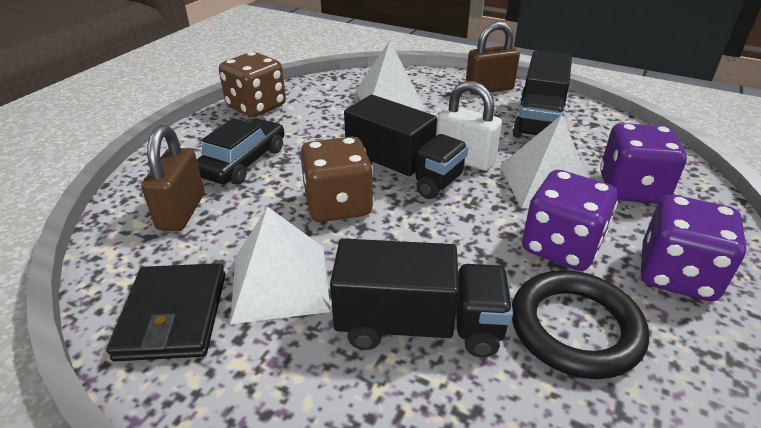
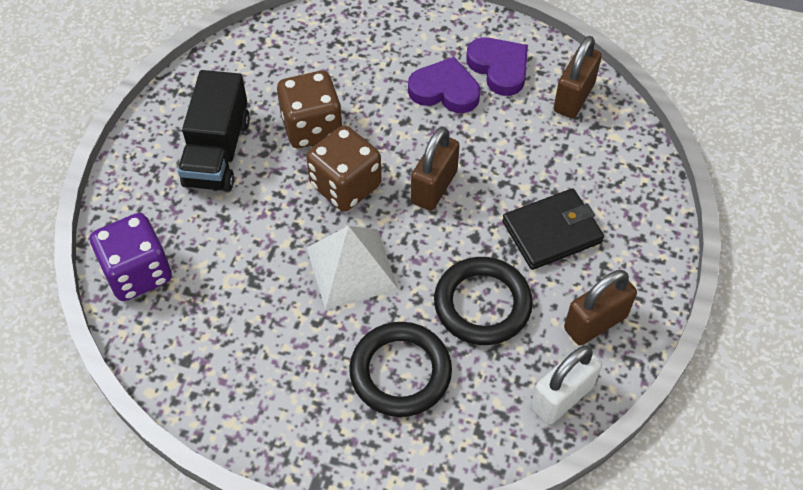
black car: [197,118,285,185] = 1 -> none = 0
black ring: [512,270,649,379] = 1 -> [349,322,452,417] [434,257,533,345] = 2
black truck: [330,238,513,358] [344,95,468,199] [513,51,572,138] = 3 -> [178,70,250,192] = 1
brown padlock: [141,125,204,231] [466,21,520,94] = 2 -> [411,127,460,211] [554,36,602,118] [564,270,637,346] = 3
purple dice: [522,170,618,271] [600,123,687,204] [641,195,746,301] = 3 -> [90,213,172,301] = 1
purple heart: none = 0 -> [408,57,480,113] [466,38,528,96] = 2
white pyramid: [230,206,331,324] [356,41,425,110] [500,115,587,208] = 3 -> [306,226,399,310] = 1

